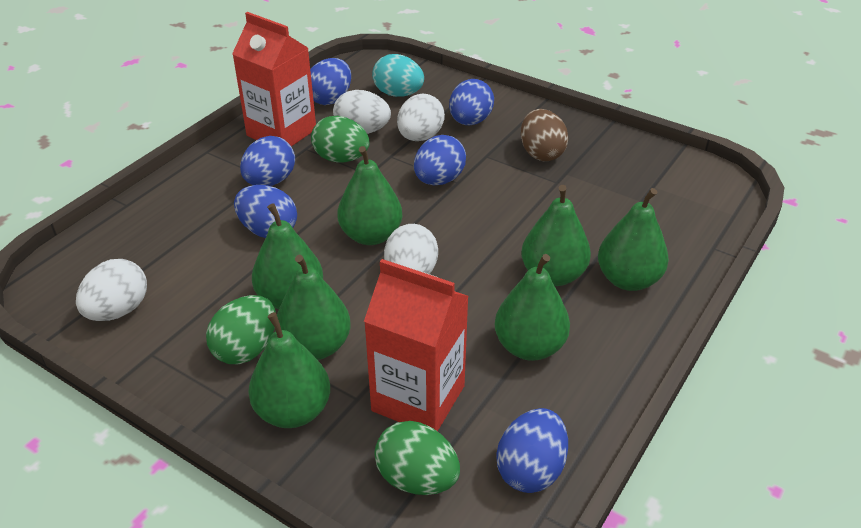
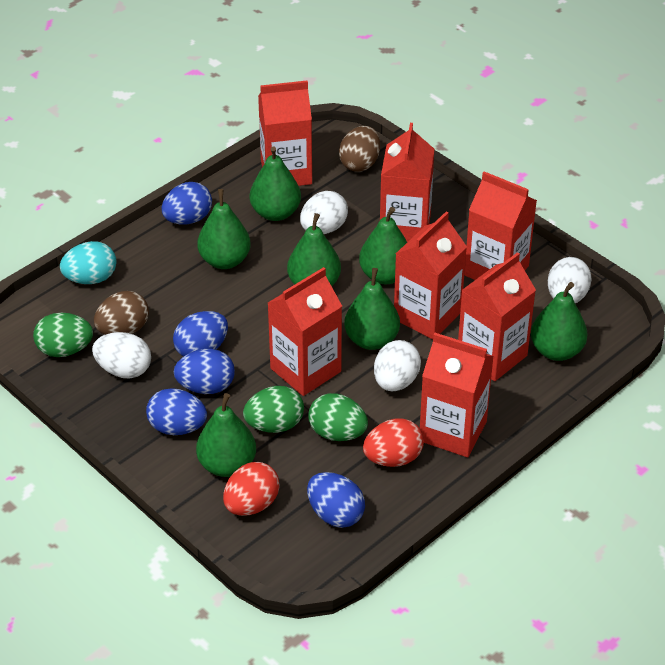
blue egg: [234,185,297,238] [240,136,295,186] [310,58,351,105] [414,135,466,185] [449,79,494,125] [496,408,568,493] = 6 -> [146,388,207,435] [161,182,212,225] [173,311,228,357] [174,349,235,394] [307,472,365,528] = 5
brown egg: [521,109,569,161] = 1 -> [94,291,149,335] [339,126,380,172] = 2
red carton: [232,12,316,146] [364,259,469,431] = 2 -> [258,81,312,186] [268,267,342,396] [380,123,434,242] [394,212,467,339] [420,333,494,457] [458,252,536,381] [464,171,537,280] = 7
red egg: none = 0 -> [223,462,280,516] [363,419,424,467] = 2

